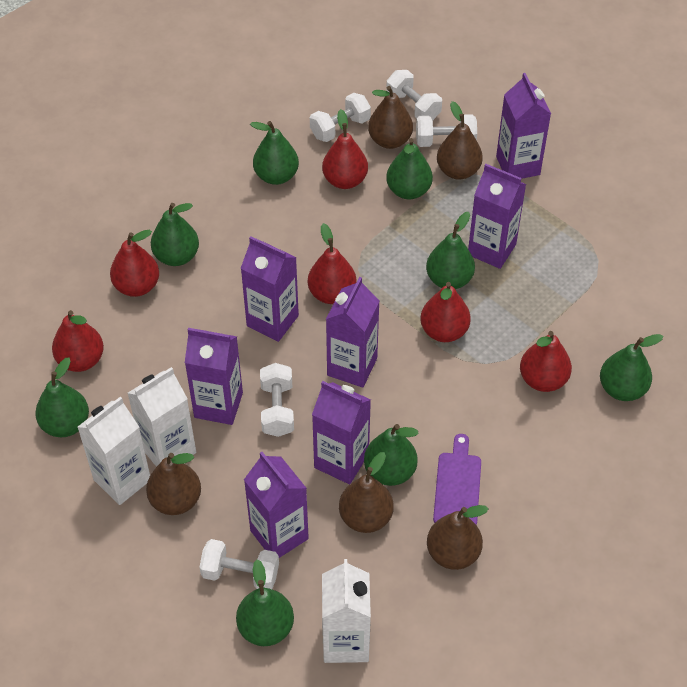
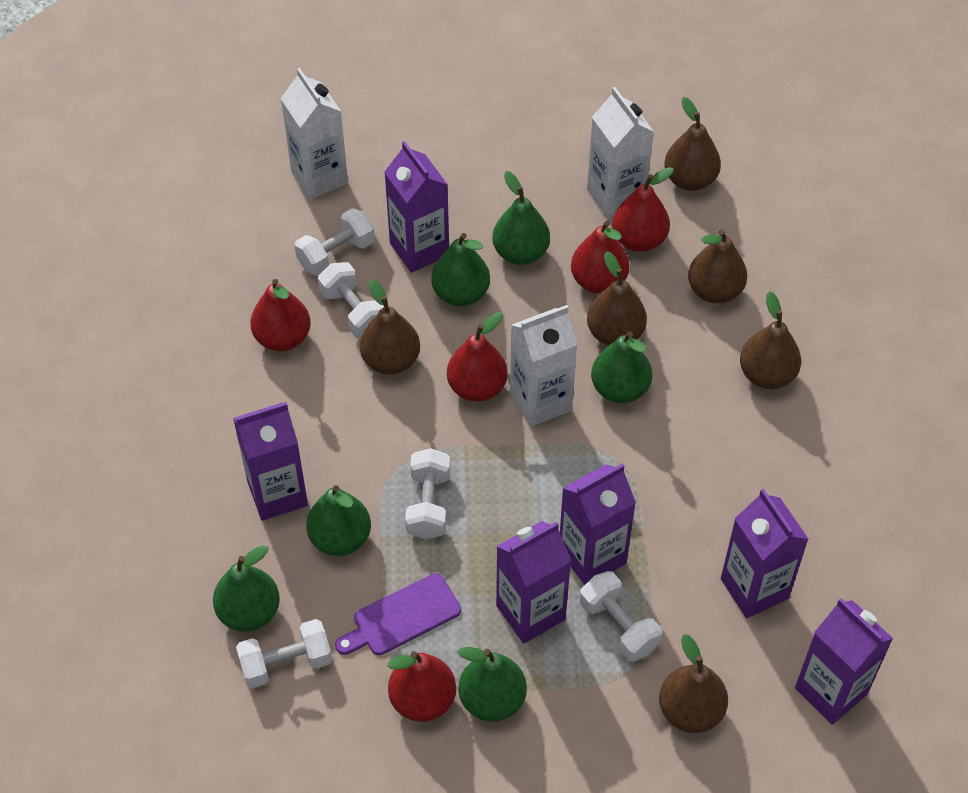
brown pear: [146,453,201,515] [339,452,394,533] [368,86,413,149] [427,505,489,570] [437,101,483,180] = 5 -> [360,279,420,375] [587,251,647,346] [659,634,728,733] [664,97,721,191] [688,229,747,304] [740,291,801,389] = 6
green pear: [35,358,89,437] [151,203,199,266] [236,559,294,646] [250,121,299,185] [364,424,419,486] [386,138,433,200] [426,212,475,289] [600,334,664,401] = 8 -> [213,545,280,632] [306,485,371,556] [431,233,490,306] [458,647,527,722] [492,171,550,265] [591,331,652,403] = 6
purple carton: [185,328,243,425] [241,236,299,342] [244,452,309,558] [312,381,371,484] [326,277,379,387] [468,164,526,269] [496,73,551,179] = 7 -> [233,402,308,521] [384,141,449,273] [496,521,571,644] [560,463,636,585] [721,489,808,618] [795,598,893,725] = 6
red pear: [52,310,104,372] [110,230,159,297] [308,223,357,304] [322,109,368,189] [420,282,471,342] [520,331,572,392] = 6 -> [250,279,311,351] [387,651,456,722] [447,312,508,402] [571,221,629,294] [612,167,674,252] = 5

